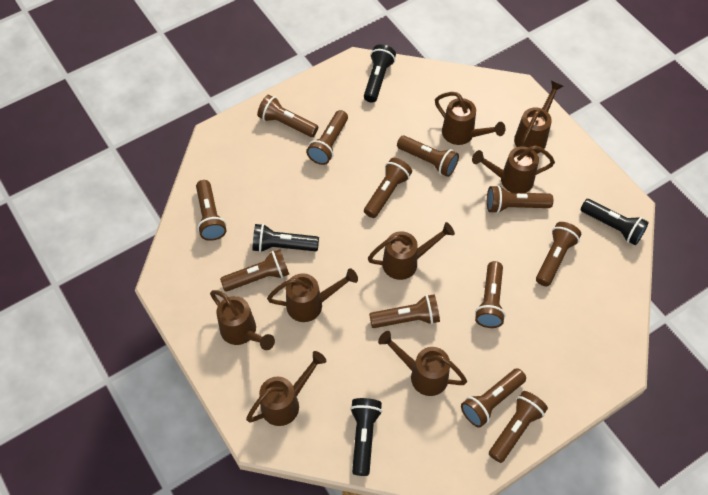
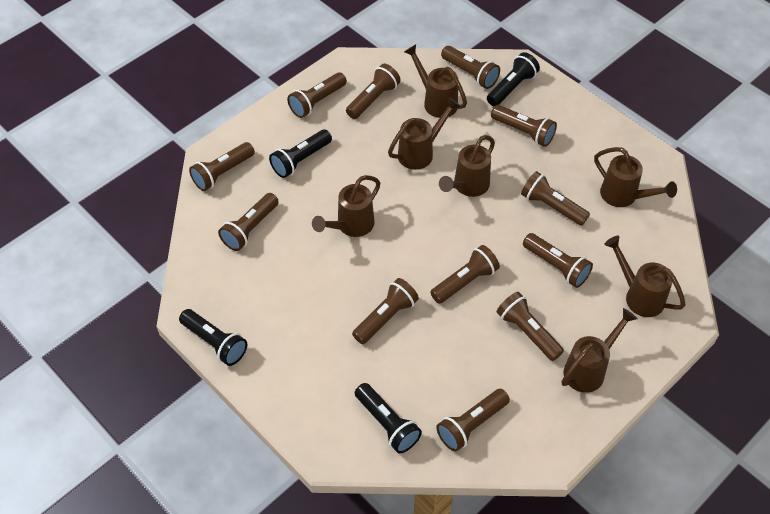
brown watering can: [210,290,275,350] [246,351,326,426] [267,268,358,322] [368,222,455,280] [378,331,467,396] [435,92,505,145] [472,145,555,193] [514,81,563,154] = 8 -> [312,175,380,237] [388,97,461,170] [404,44,467,118] [439,135,495,197] [562,308,638,393] [594,147,677,207] [604,236,685,317] = 7

